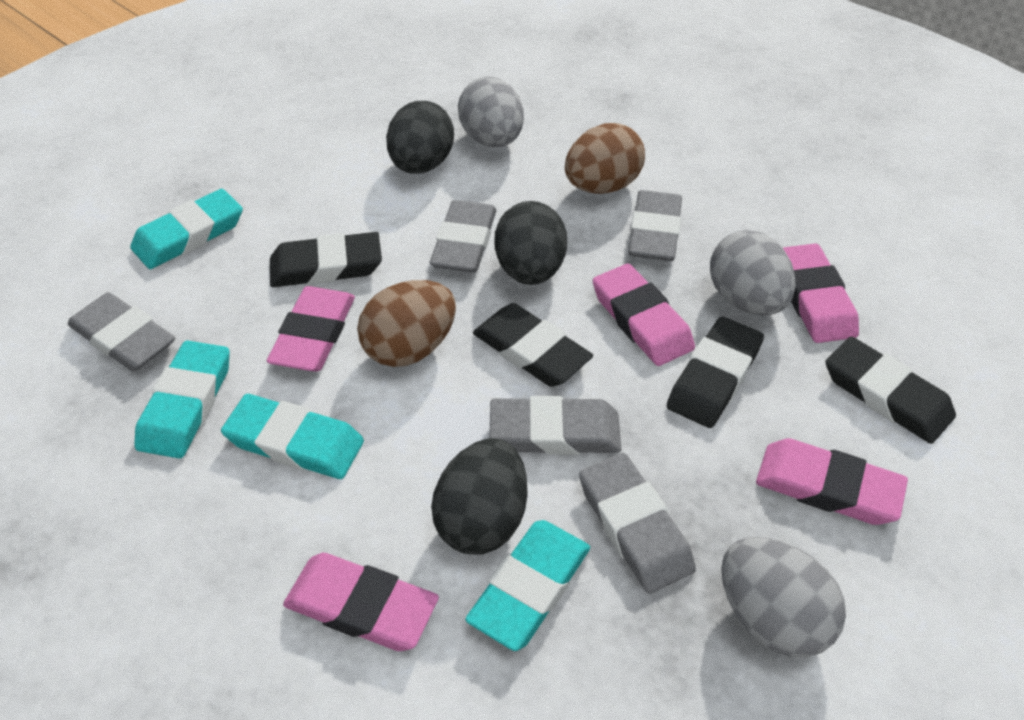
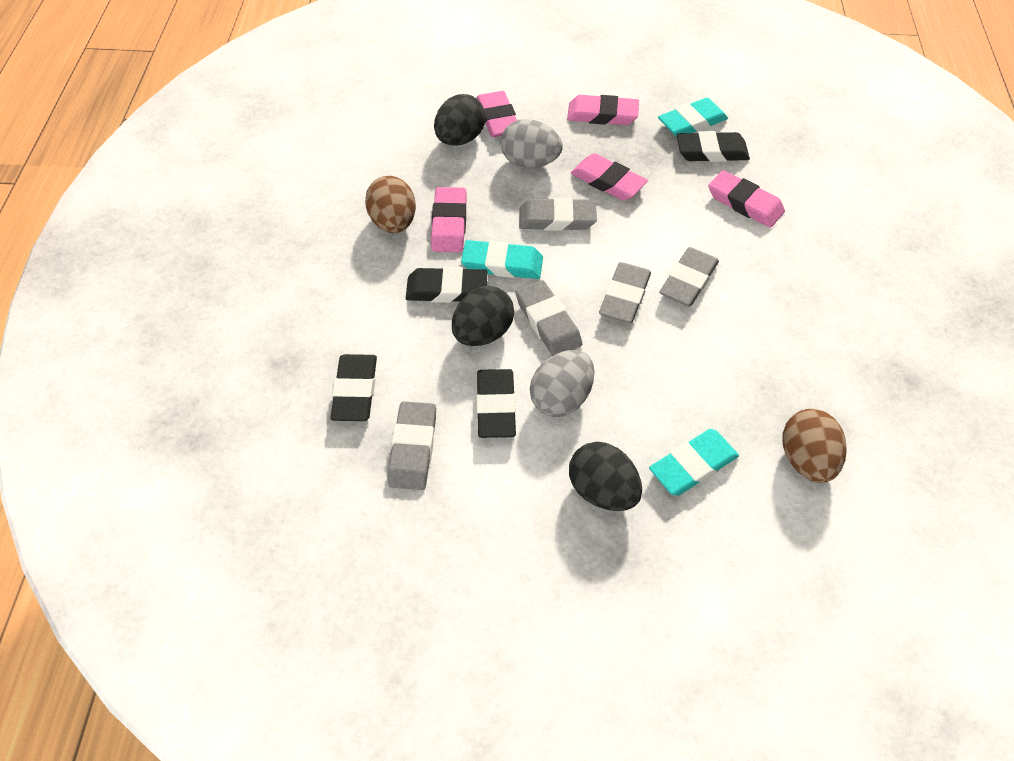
grey egg: [458,77,524,147] [710,230,796,315] [721,537,846,657] = 3 -> [501,119,563,168] [530,350,594,417] = 2
turquoise eraser: [130,189,243,269] [134,340,230,459] [221,394,364,479] [465,520,590,651] = 4 -> [461,240,543,279] [649,429,739,496] [658,98,728,137] = 3

